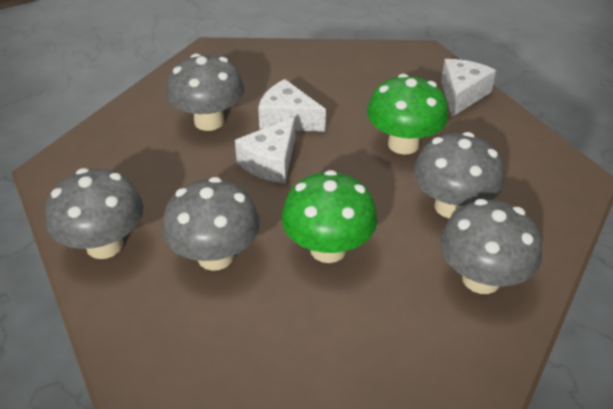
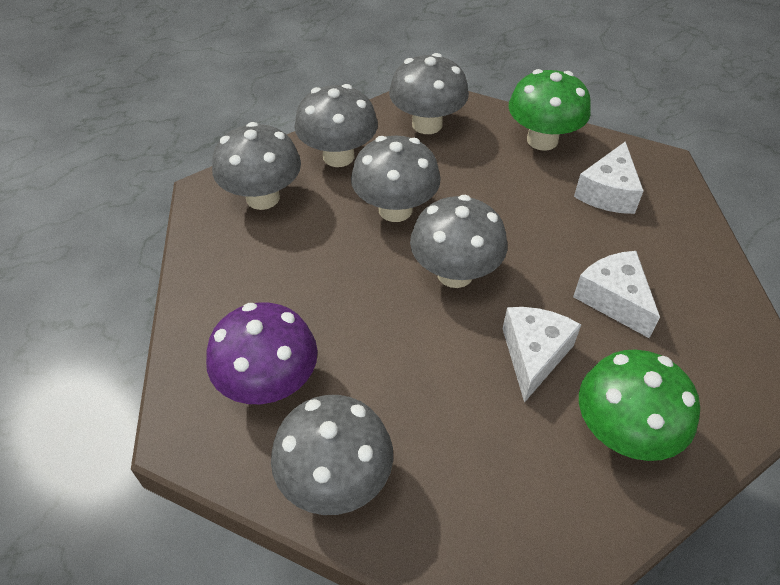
grey mushroom: [45,168,144,259] [162,177,260,271] [166,53,244,131] [413,132,504,219] [440,199,542,294] = 5 -> [212,122,301,210] [271,395,393,515] [294,84,378,167] [351,136,441,222] [389,53,469,134] [410,195,507,288] = 6
purple mushroom: none = 0 -> [206,303,318,404] = 1

